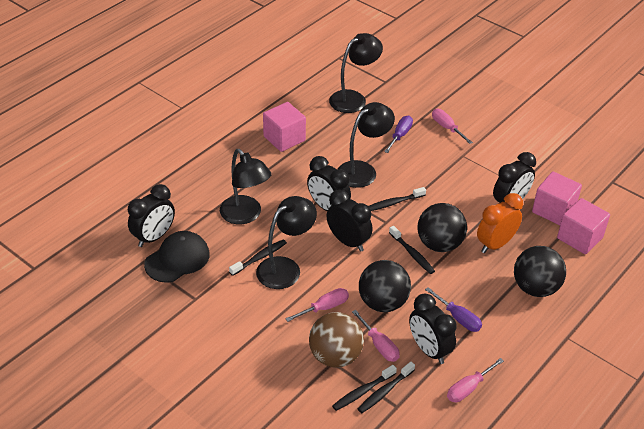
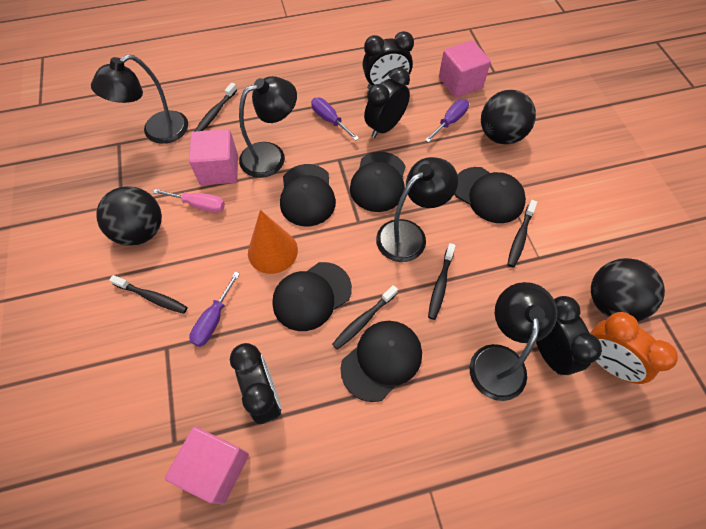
black cap: [144,231,210,283] = 1 -> [272,262,352,331] [280,164,336,227] [341,321,422,402] [350,152,406,212] [455,167,526,223] = 5
black clock: [128,184,175,247] [307,156,351,211] [326,189,372,252] [409,294,457,364] [493,152,536,203] = 5 -> [230,343,281,424] [362,31,414,89] [364,67,410,138] [536,296,602,375] = 4
brown ball: [309,312,364,368] = 1 -> none = 0
orange cone: none = 0 -> [248,210,298,274] = 1
pink screwdriver: [285,288,349,322] [352,310,400,362] [432,109,473,144] [447,358,504,402] = 4 -> [153,189,225,213] = 1
purple screwdriver: [384,116,413,153] [425,287,482,332] = 2 -> [189,272,240,347] [311,97,359,141] [425,99,469,143] = 3

